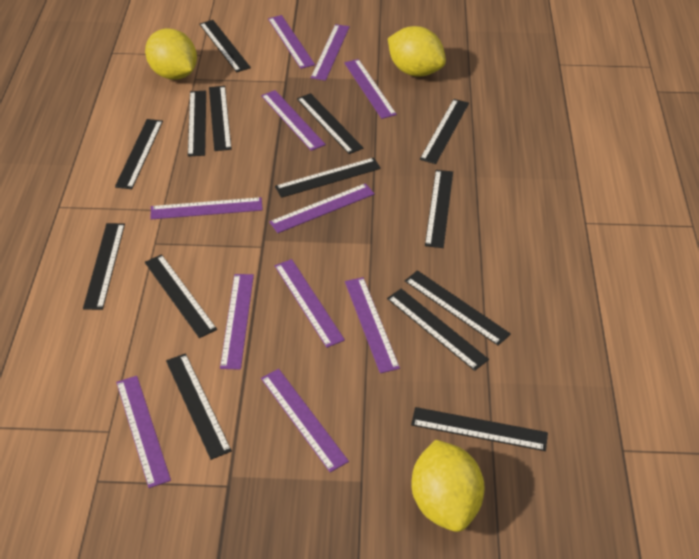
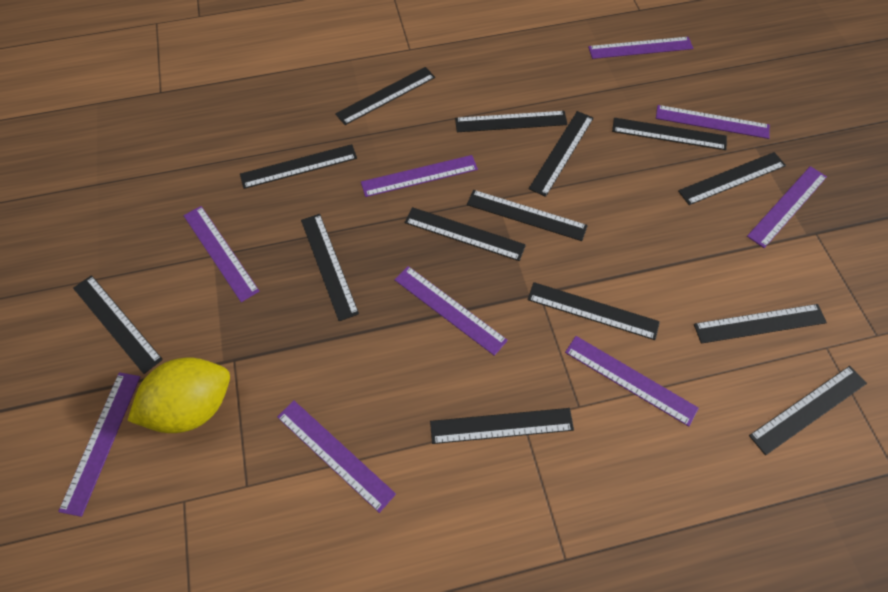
purple ruler: [116,376,171,488] [151,197,263,219] [220,274,254,370] [261,90,326,151] [261,369,349,472] [268,15,315,69] [269,183,375,233] [275,259,345,348] [311,24,350,81] [344,59,397,119] [345,277,400,373] = 11 -> [58,372,140,517] [183,206,260,302] [277,400,396,513] [361,155,478,197] [394,266,508,356] [565,336,699,427] [588,37,693,59] [656,105,770,139] [747,166,827,248] = 9
yellow lemon: [145,29,197,80] [388,26,446,77] [412,440,485,532] = 3 -> [127,358,230,433] = 1

